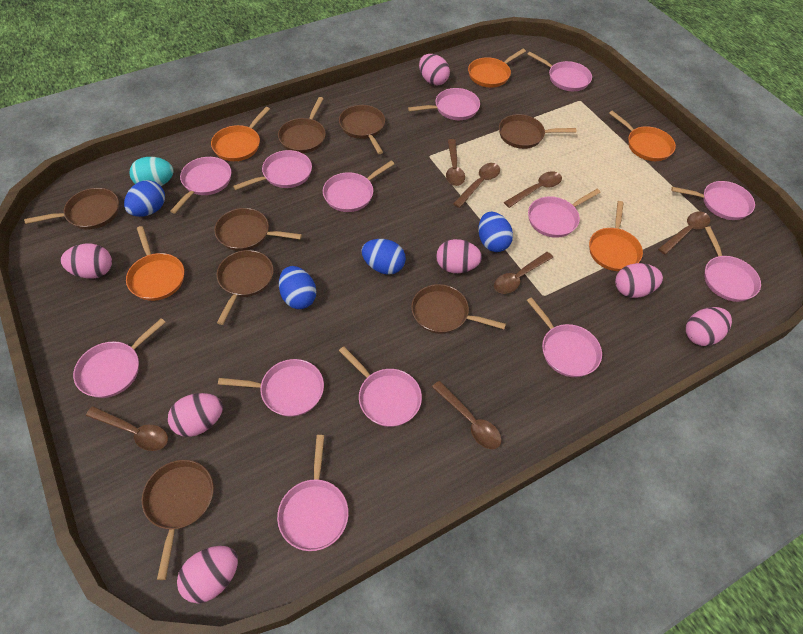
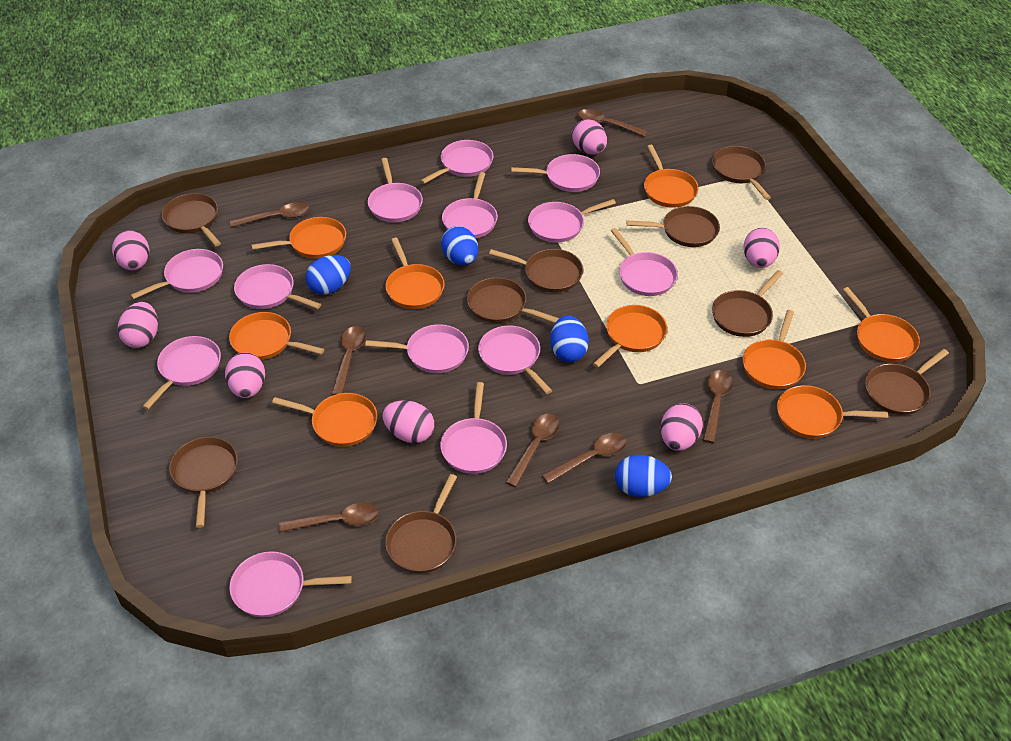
brown pan: [24,188,119,230] [142,460,214,580] [214,208,302,251] [217,250,274,325] [278,97,326,153] [339,105,385,154] [411,284,506,334] [499,114,576,149] = 8 -> [162,193,221,246] [169,437,238,528] [385,474,457,573] [467,277,559,323] [489,249,583,293] [626,206,720,247] [712,146,771,200] [712,270,783,337] [865,349,949,415] = 9
orange pan: [126,226,184,301] [211,107,270,161] [468,49,526,88] [589,201,643,271] [609,111,676,161] = 5 -> [229,312,324,360] [251,217,346,259] [272,393,378,447] [385,238,445,309] [593,305,667,368] [644,145,699,208] [743,310,806,389] [777,385,888,439] [843,287,920,362] = 9
turquoise egg: [130,157,174,186] = 1 -> none = 0

